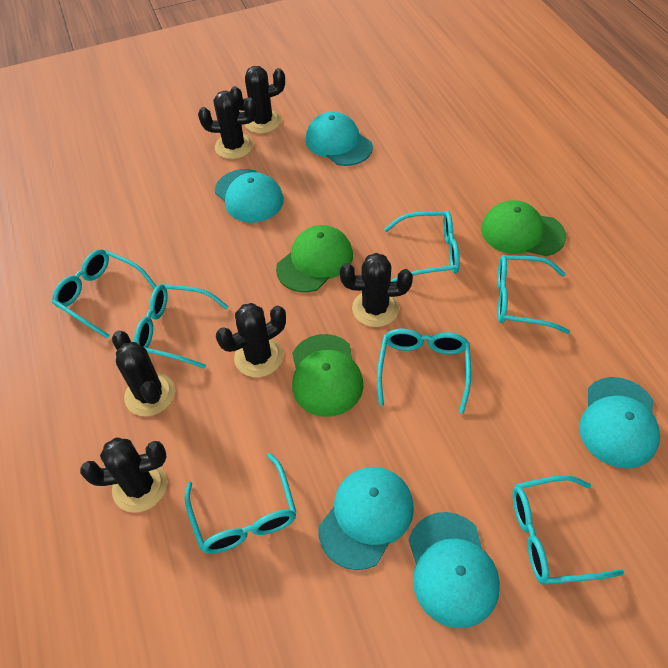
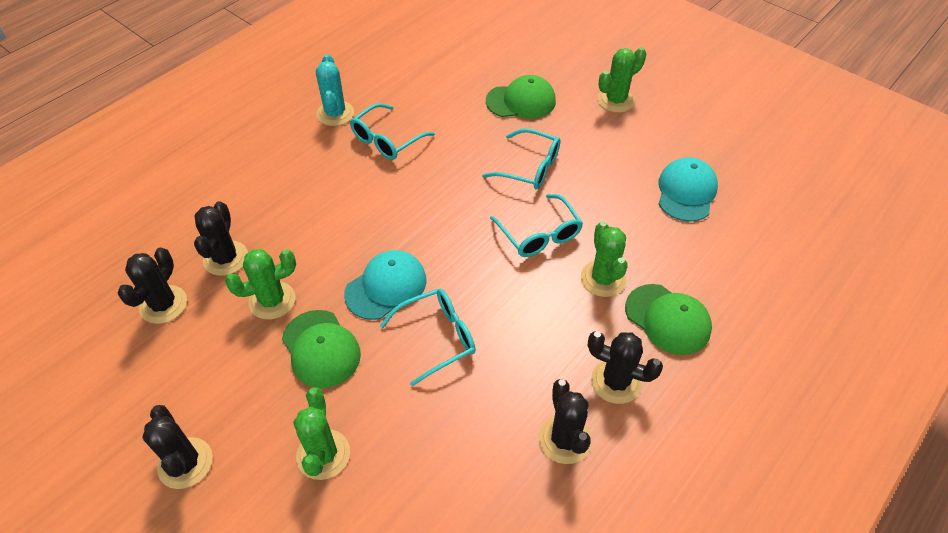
black cactus: [80,437,167,513] [112,331,175,416] [198,91,257,159] [216,303,286,377] [230,66,285,134] [340,253,413,327] = 6 -> [117,247,187,324] [142,405,213,489] [194,201,248,276] [538,379,592,464] [588,331,663,404] = 5
green cactus: none = 0 -> [225,249,296,320] [294,387,350,480] [581,222,628,297] [598,47,646,113] = 4
turquoise cactus: none = 0 -> [316,54,354,126] = 1
turquoise cap: [215,169,284,223] [306,112,373,166] [318,467,414,570] [409,512,500,628] [579,377,660,469] = 5 -> [344,250,427,320] [658,157,718,222] = 2
turquoise glasses: [52,249,157,339] [134,284,228,369] [184,453,296,554] [377,329,471,414] [384,211,460,282] [498,255,570,334] [513,475,624,585] = 7 -> [350,103,435,160] [380,288,476,386] [482,128,561,190] [490,194,583,257] = 4

